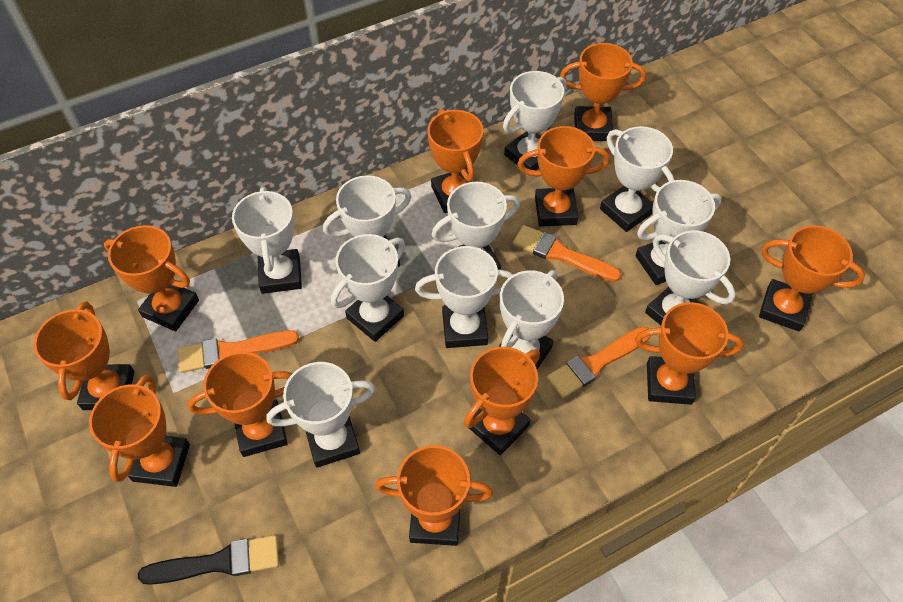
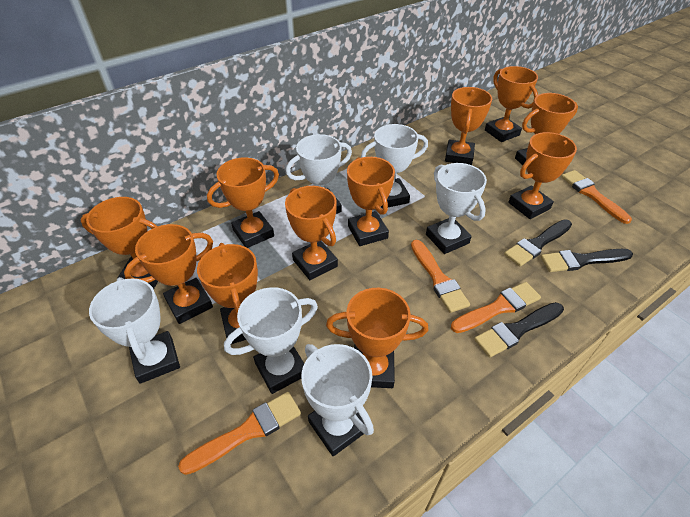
black brush: [138,535,279,585] = 1 -> [474,302,564,357] [504,219,572,267] [541,249,633,272] = 3
orange brush: [177,330,299,373] [513,225,621,282] [547,326,651,398] = 3 -> [178,392,301,475] [411,240,470,313] [451,282,541,333] [561,170,632,224] = 4
white trophy: [232,187,302,294] [266,362,375,468] [323,175,412,267] [331,234,405,342] [415,246,513,348] [432,182,520,270] [498,270,564,369] [503,71,566,170] [600,126,674,232] [635,180,722,285] [645,230,735,325] = 11 -> [89,277,180,384] [224,287,318,394] [286,134,352,214] [301,344,374,456] [361,124,428,209] [426,163,487,254] = 6

